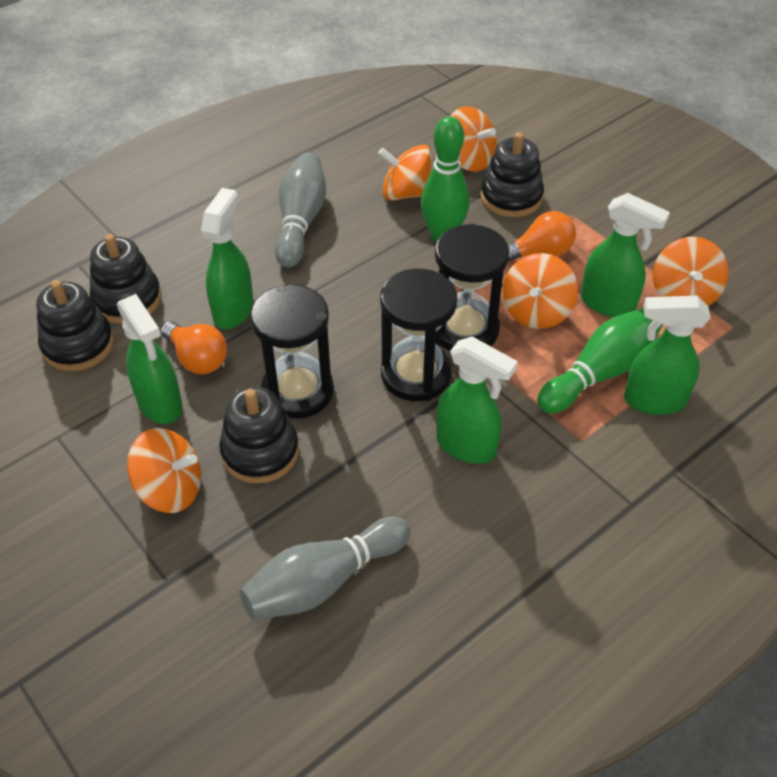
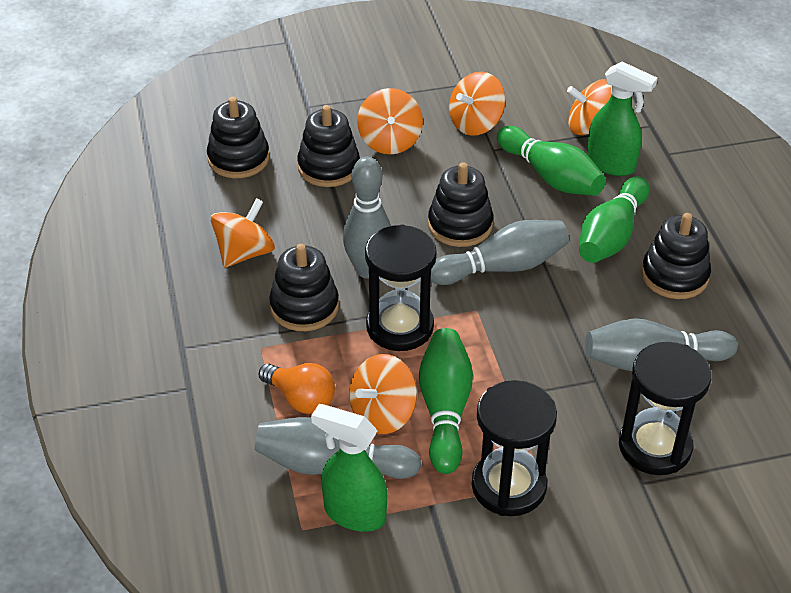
black stacking toy: [36,280,114,371] [90,234,162,324] [219,387,299,484] [481,132,544,217] = 4 -> [207,97,269,178] [269,244,339,331] [297,105,360,187] [428,162,493,247] [641,213,711,299] = 5
green bowling pin: [421,116,470,242] [537,308,663,414] = 2 -> [419,328,473,474] [497,126,606,196] [579,176,649,263] = 3
green spray bottle: [117,294,183,424] [201,188,254,329] [436,336,518,464] [581,193,670,317] [624,296,711,415] = 5 -> [311,404,387,532] [587,62,658,176] = 2
grey bowling pin: [240,517,410,619] [275,152,326,268] = 2 -> [254,417,421,479] [343,157,391,279] [431,220,569,285] [585,318,738,371] = 4
orange light bulb: [161,321,227,374] [508,211,576,262] = 2 -> [258,363,335,414] = 1

